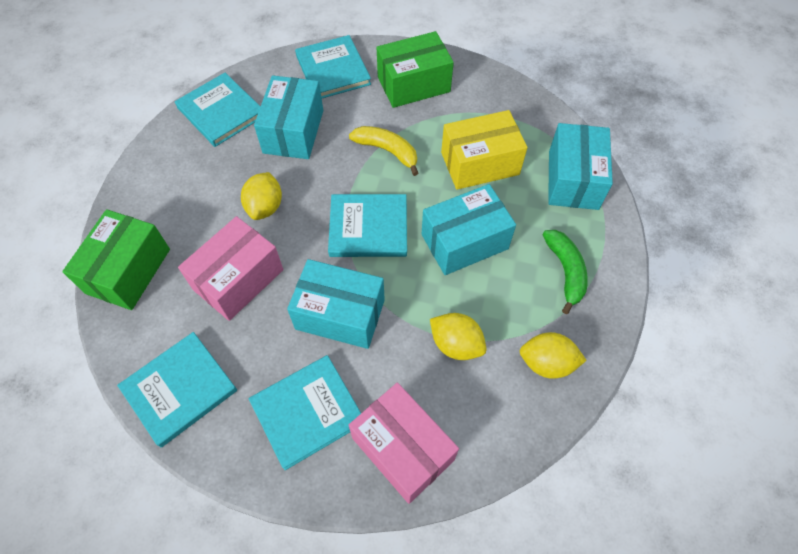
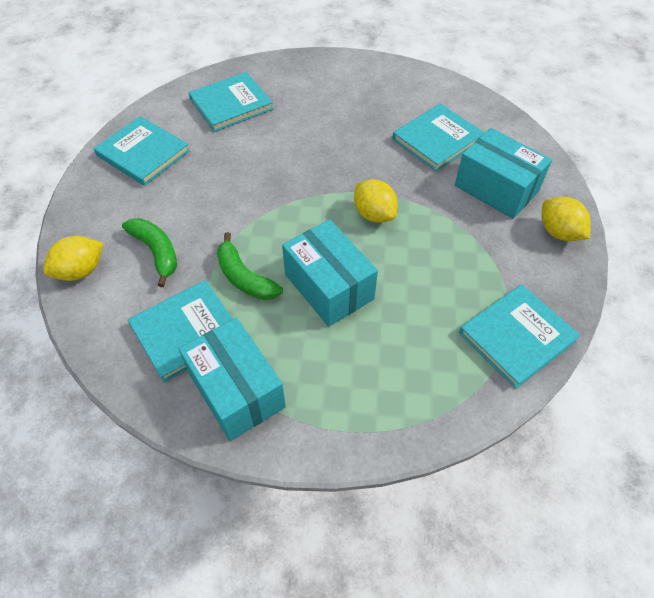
green banana: [542,230,588,314] = 1 -> [122,218,177,287] [217,232,283,300] = 2
green box: [62,209,170,310] [377,31,454,108] = 2 -> none = 0
pink box: [178,216,283,321] [349,382,459,504] = 2 -> none = 0
turquoise box: [254,75,323,159] [287,259,385,349] [422,184,516,275] [548,123,613,210] = 4 -> [179,318,286,441] [282,219,378,327] [455,128,552,219] = 3
yellow banana: [349,126,419,176] = 1 -> none = 0
yellow box: [441,110,528,190] = 1 -> none = 0

